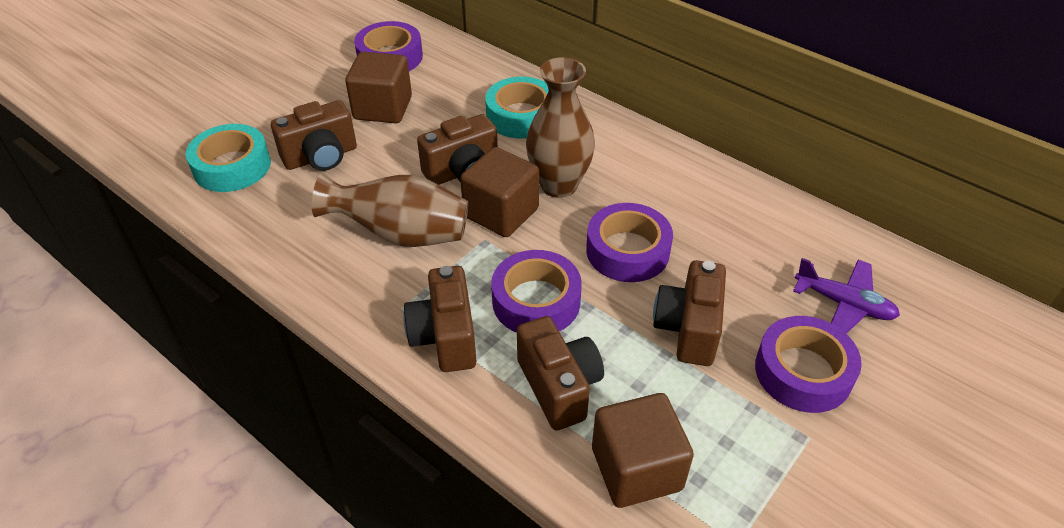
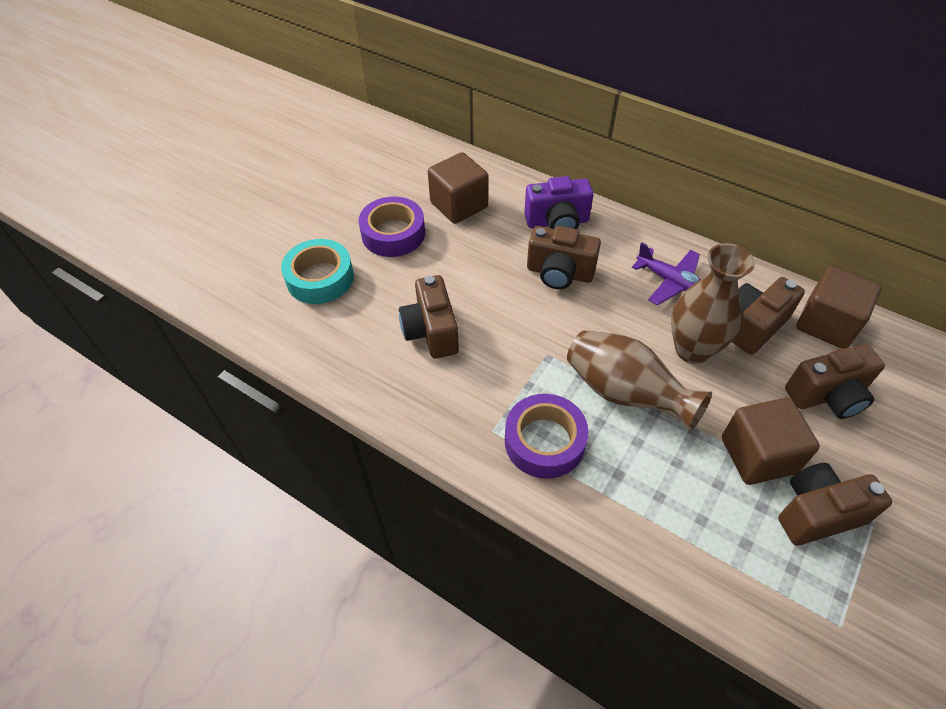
purple camera: none = 0 -> [524,176,593,229] = 1
purple tape: [354,21,423,71] [491,250,582,333] [586,203,673,282] [755,316,862,413] = 4 -> [358,196,425,257] [505,394,589,479] = 2
turquoise tape: [186,124,271,192] [485,77,549,138] = 2 -> [281,239,354,304] = 1

